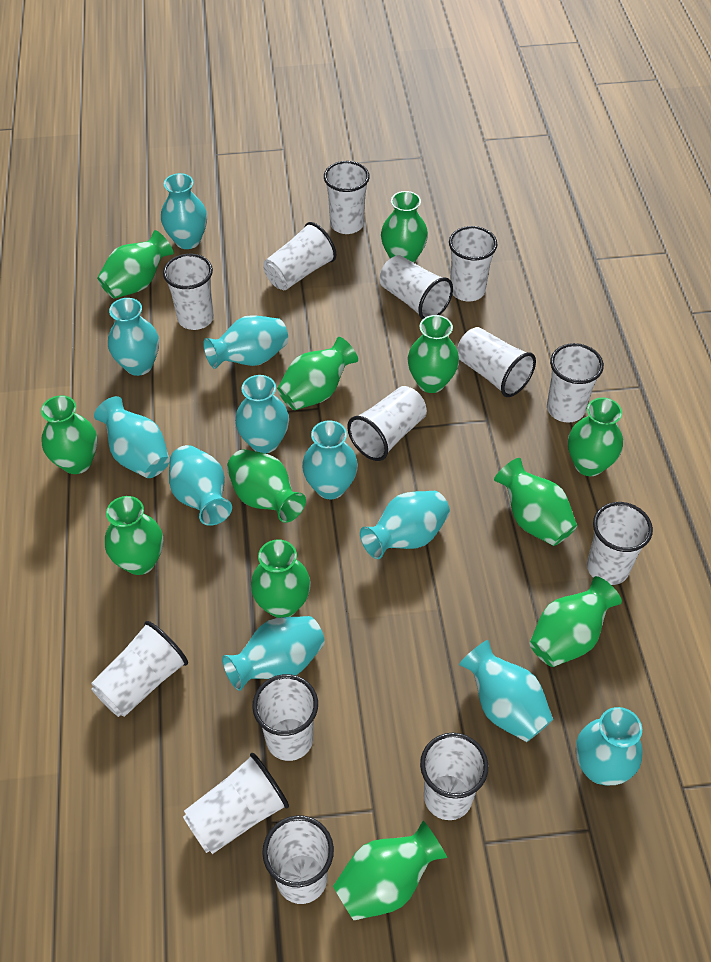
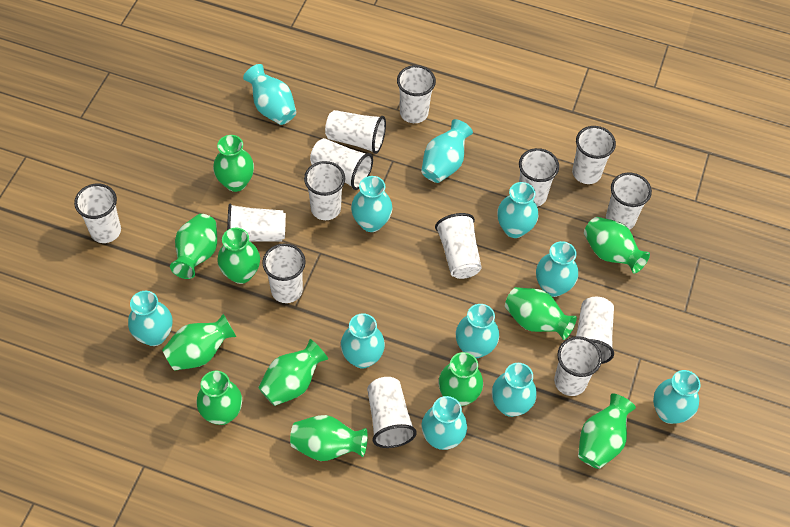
green vase: [41,395,97,474] [97,230,174,299] [105,496,163,575] [227,449,306,523] [251,539,311,618] [277,337,358,410] [333,821,447,920] [381,191,428,263] [407,315,459,393] [494,458,577,546] [529,576,622,667] [568,398,623,476] = 12 -> [162,314,236,371] [170,214,217,279] [196,371,242,425] [213,135,254,192] [217,228,260,284] [258,339,328,406] [290,415,368,461] [438,352,483,406] [505,287,577,340] [578,394,636,469] [584,217,650,274] = 11

